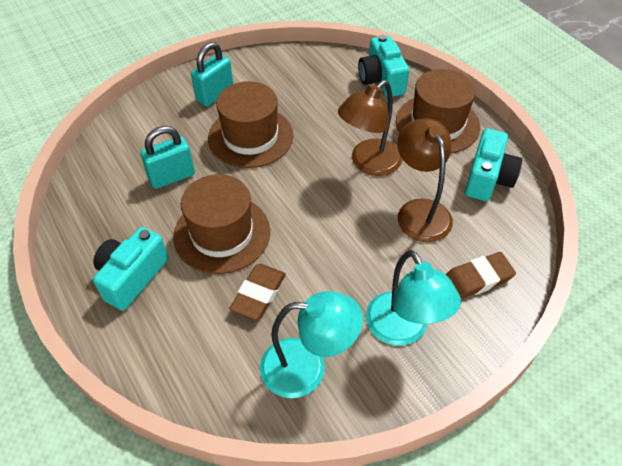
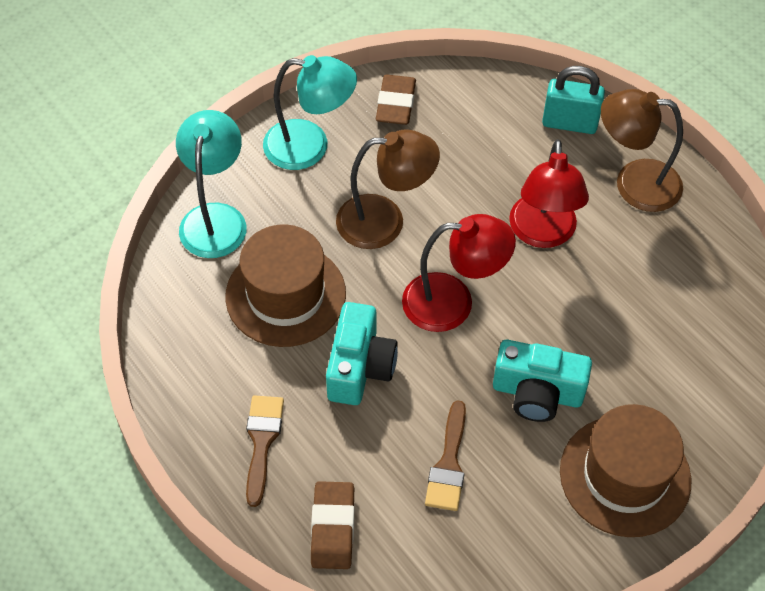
brown brush: none = 0 -> [246,395,284,507] [425,400,466,511] = 2
brown hat: [173,174,270,274] [208,81,293,168] [396,69,480,153] = 3 -> [225,224,346,347] [560,404,691,537] = 2
red lamp: none = 0 -> [402,214,516,332] [509,139,589,248] = 2
turquoise camera: [93,227,168,311] [358,35,409,97] [465,128,522,201] = 3 -> [326,302,398,405] [493,340,592,422] = 2
turquoise padlock: [140,126,195,189] [191,42,233,107] = 2 -> [542,66,605,134] = 1

